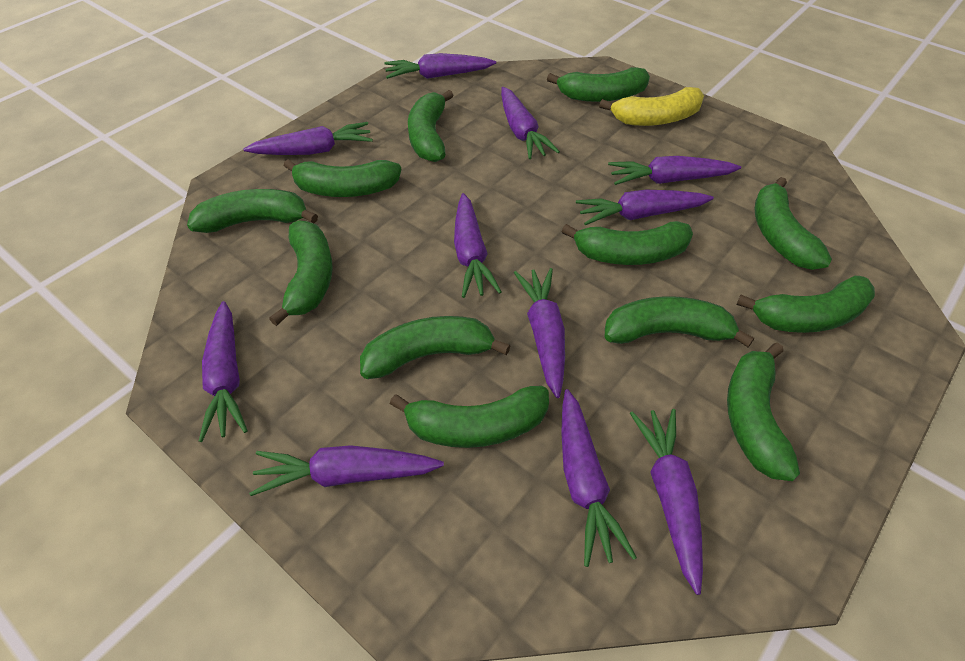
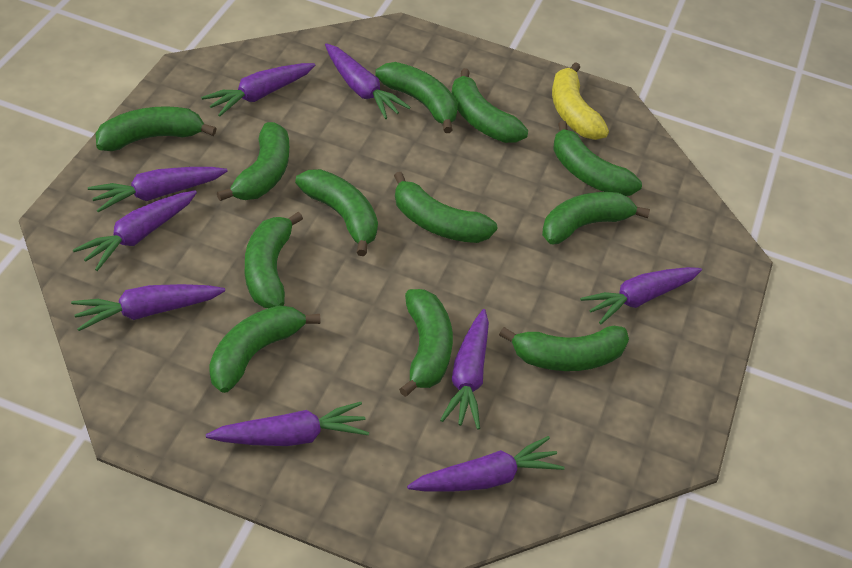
purple carrot: [199,301,248,442] [243,122,373,155] [249,445,444,496] [384,53,496,79] [454,193,502,298] [501,87,560,159] [514,268,565,398] [561,389,637,567] [576,190,714,225] [608,156,741,185] [630,409,703,595] = 11 -> [71,284,225,331] [73,191,197,271] [88,167,227,212] [201,63,315,117] [206,402,369,446] [325,43,411,119] [407,436,565,492] [440,309,489,430] [580,267,702,324] = 9

